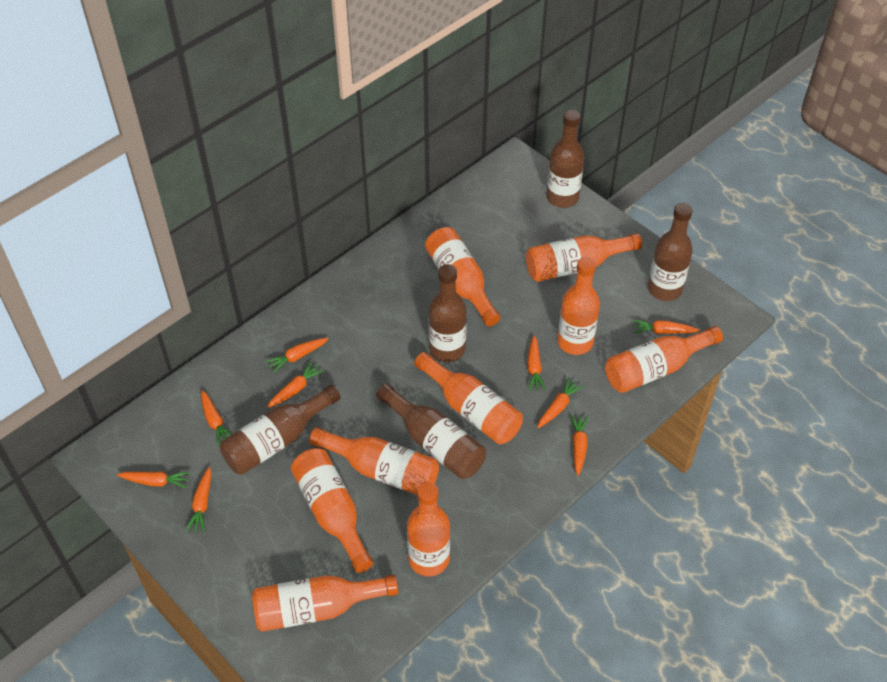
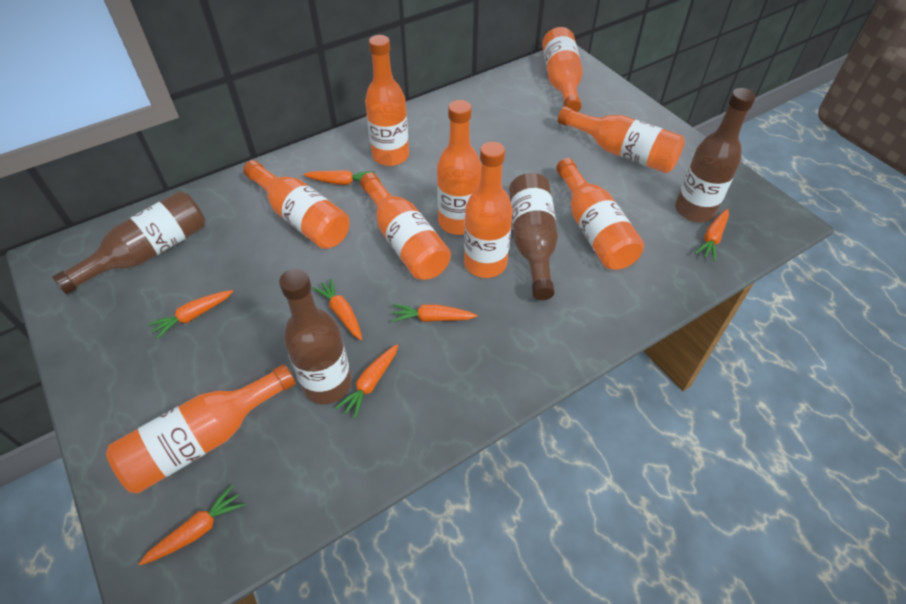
brown bottle: [220,384,341,475] [376,384,486,479] [428,264,467,362] [546,110,584,208] [648,203,693,301] = 5 -> [52,191,206,294] [279,269,352,404] [509,173,558,300] [675,88,756,222] = 4
orange carrot: [117,471,190,488] [186,467,211,532] [201,390,232,446] [265,338,329,373] [267,361,324,408] [527,335,546,391] [537,377,584,428] [570,414,588,476] [632,320,699,334] = 9 -> [138,485,245,566] [148,290,233,339] [303,170,375,185] [312,278,362,340] [335,344,398,419] [392,304,477,322] [695,209,729,261] = 7

